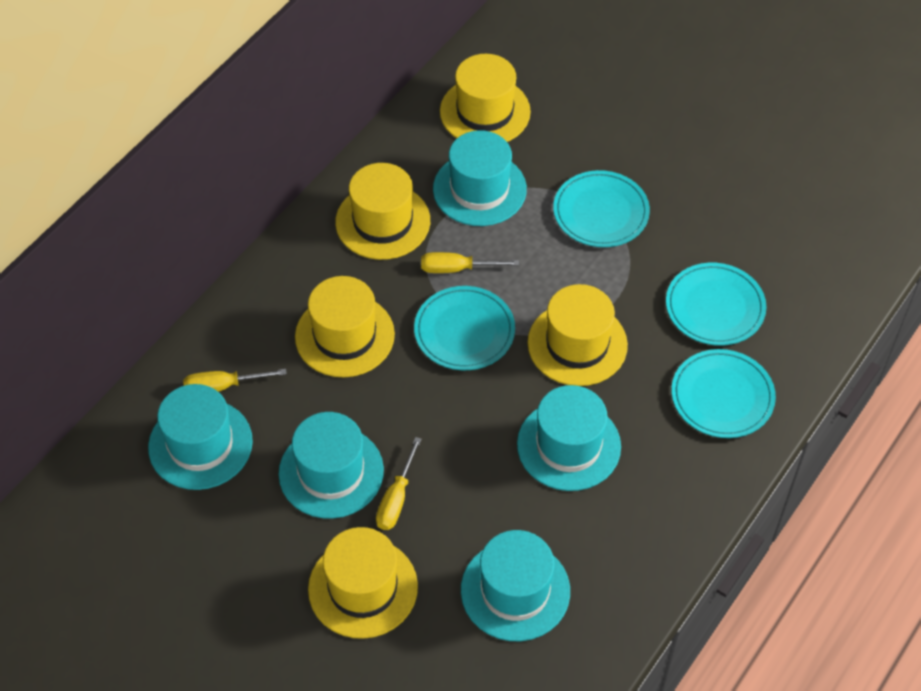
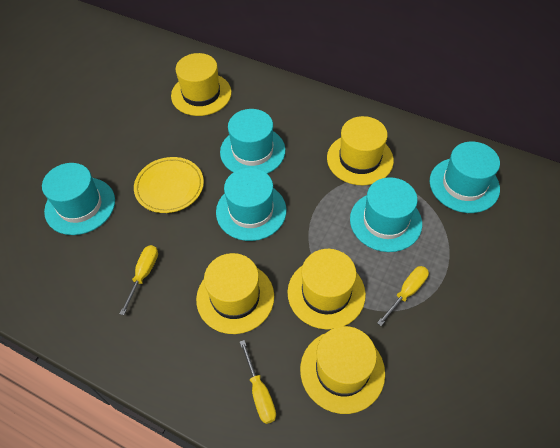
turquoise plate: [414,286,515,370] [553,170,650,247] [666,263,766,346] [671,349,776,438] = 4 -> none = 0
yellow plate: none = 0 -> [134,157,204,213] = 1

